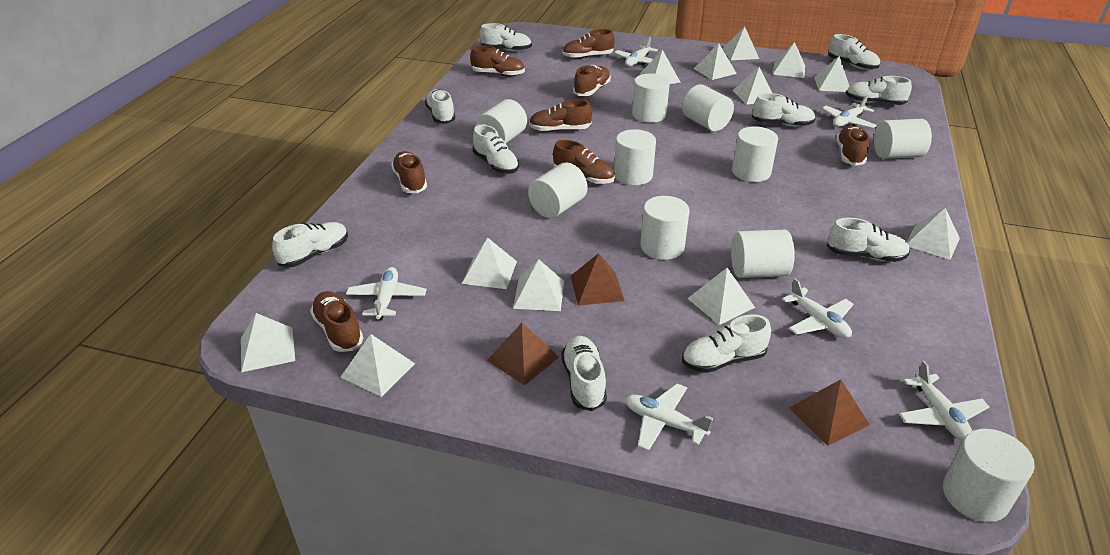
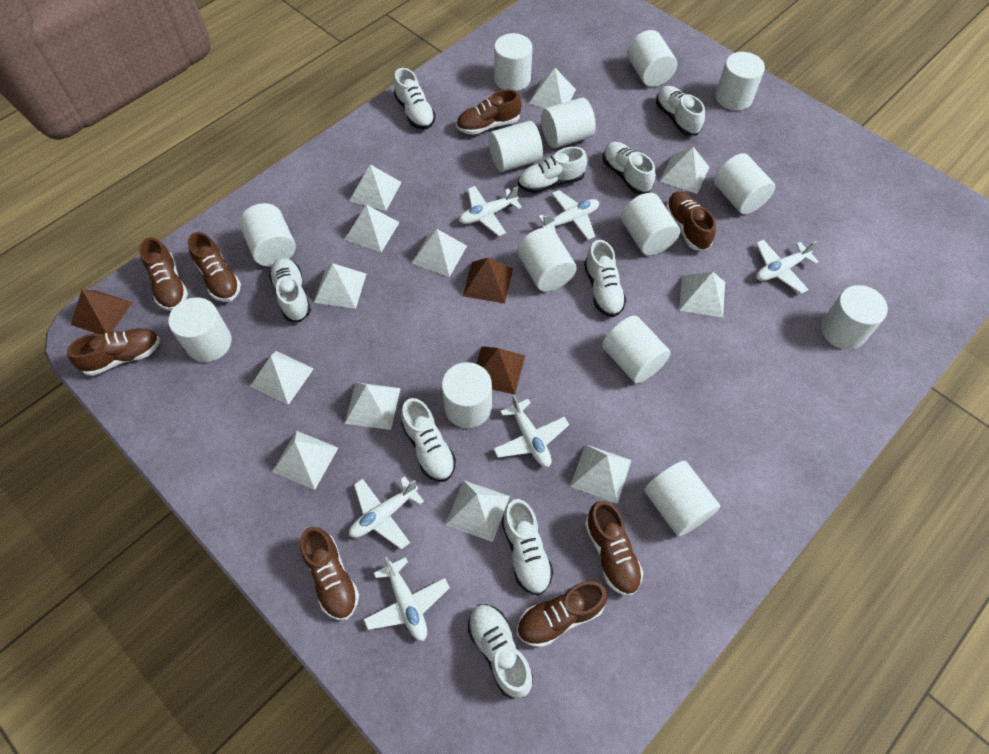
white cylinder: [476,99,527,143] [528,162,588,218] [614,129,656,185] [632,73,670,123] [640,196,690,260] [682,84,734,131] [731,229,795,278] [732,126,778,182] [874,119,932,159] [943,429,1035,522] = 10 -> [168,297,232,362] [239,203,296,267] [442,362,492,428] [489,121,543,172] [494,33,533,91] [517,228,577,292] [541,98,596,148] [602,316,671,383] [621,193,680,255] [627,30,677,87] [644,461,721,536] [714,153,775,214] [715,52,765,110] [821,285,888,350] = 14
white shoe: [272,222,348,268] [425,89,455,124] [473,125,519,174] [480,23,532,52] [561,336,607,411] [682,315,771,373] [752,93,816,127] [827,218,910,262] [829,34,880,70] [846,76,912,105] = 10 -> [269,258,311,322] [394,68,436,129] [401,398,456,482] [468,604,533,698] [502,499,554,595] [518,147,587,193] [584,240,627,317] [603,142,656,194] [656,86,705,136] = 9

